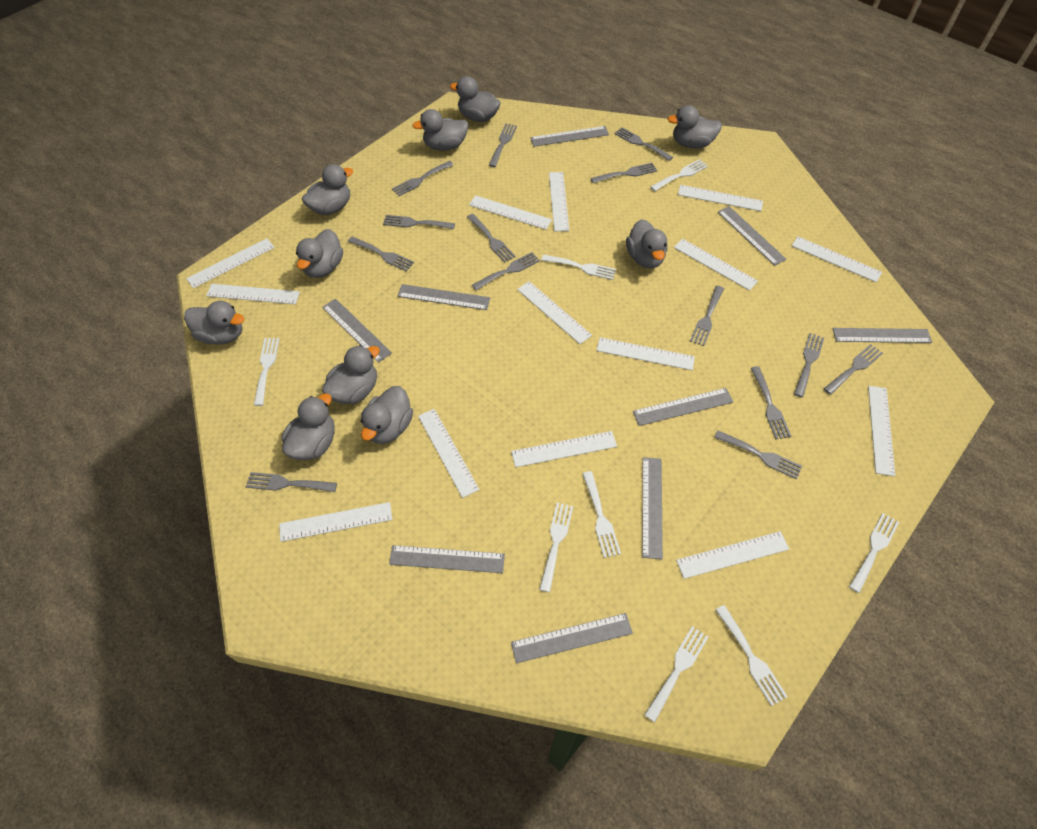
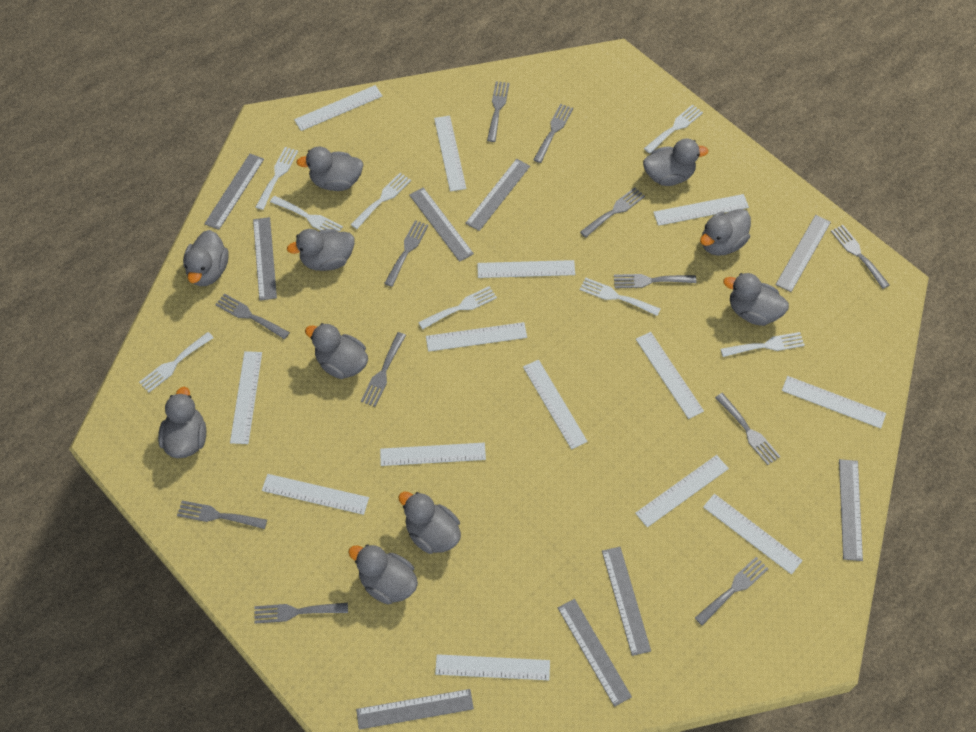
grey fork: [246,472,337,492] [348,237,414,272] [383,215,455,229] [392,161,453,196] [467,214,516,263] [472,252,540,290] [489,124,517,167] [591,163,657,183] [614,127,673,161] [690,286,724,346] [714,430,802,479] [751,366,792,439] [794,333,824,397] [824,344,883,395] = 14 -> [177,501,267,529] [215,293,290,339] [254,603,348,624] [361,332,406,407] [384,220,429,287] [487,81,509,142] [533,104,573,163] [580,187,645,238] [614,274,696,288] [695,557,768,625] [715,393,780,465] [831,225,890,289] = 12

